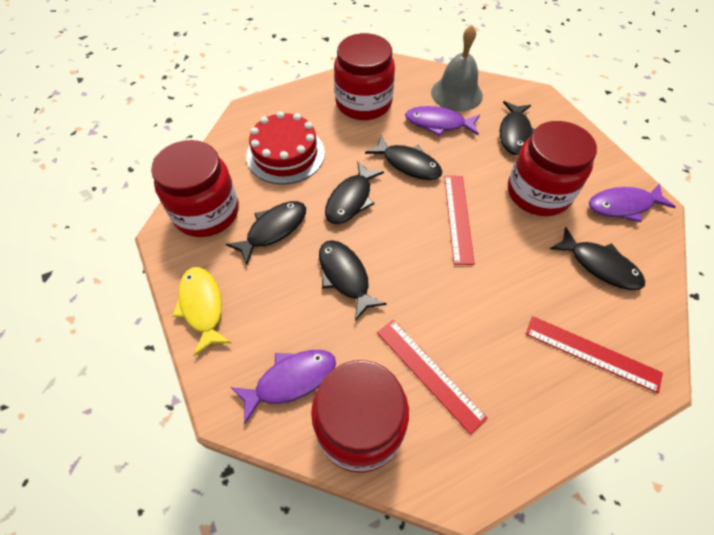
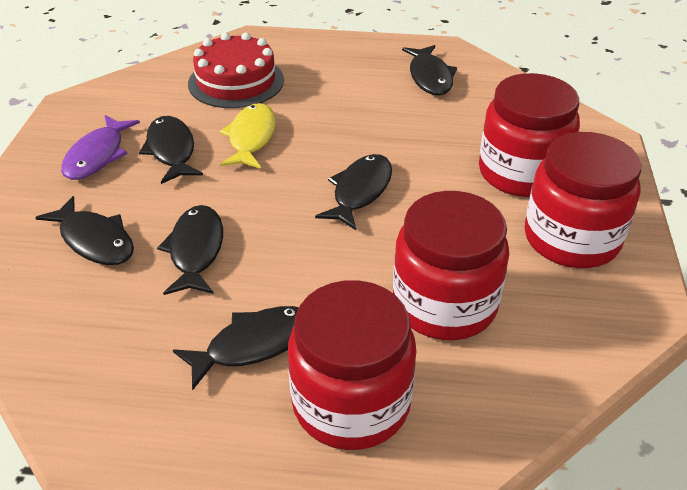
grey bell: [431,25,483,111] = 1 -> none = 0
purple fish: [231,350,336,424] [405,106,480,136] [589,183,676,222] = 3 -> [61,115,140,180] = 1
red ruler: [377,320,488,435] [444,176,475,265] [526,316,663,393] = 3 -> none = 0

